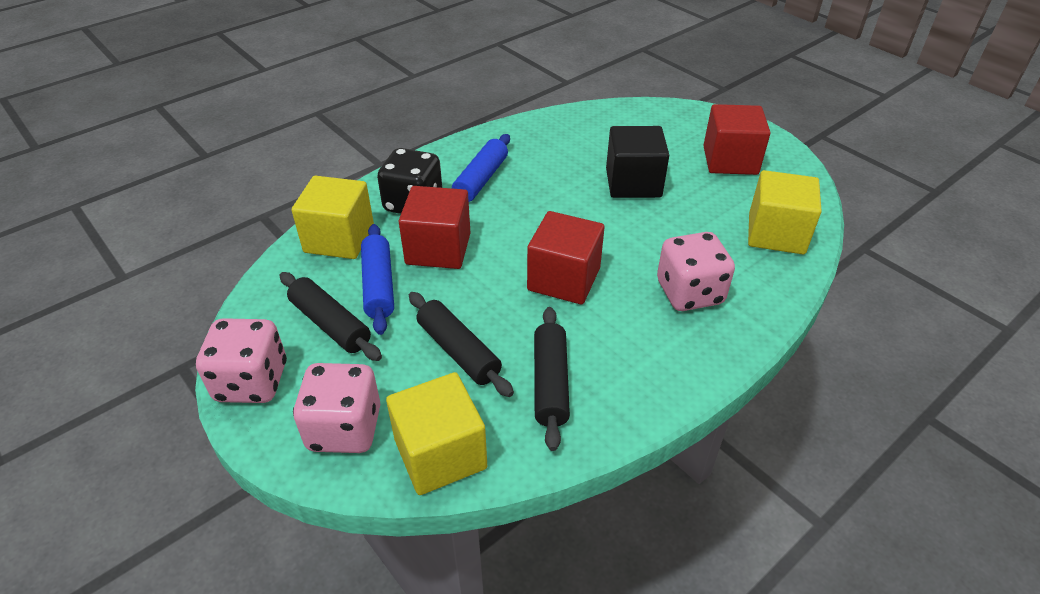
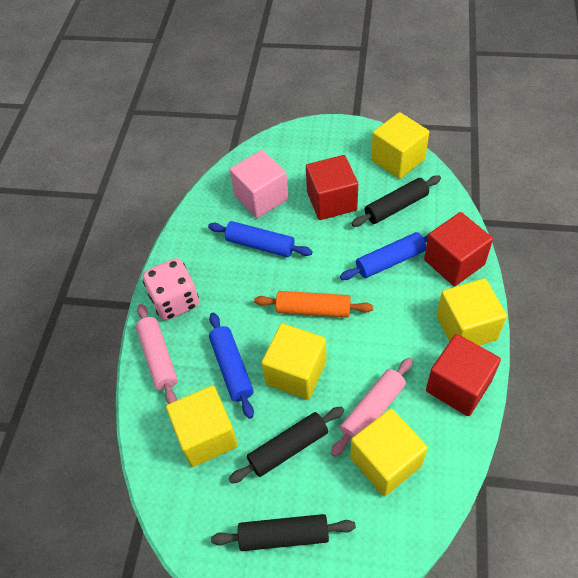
black cube: [606,126,669,198] = 1 -> none = 0
black dice: [377,148,442,214] = 1 -> none = 0
blue rolling pin: [361,224,394,335] [452,134,510,202] = 2 -> [208,221,313,257] [209,313,254,419] [340,232,429,280] = 3
orange rolling pin: none = 0 -> [254,291,373,318] = 1
pink cube: none = 0 -> [230,150,289,218] = 1
pink dice: [196,318,287,403] [293,363,380,453] [657,232,735,311] = 3 -> [143,258,199,320] = 1
pink rolling pin: none = 0 -> [136,304,178,404] [331,358,413,457] = 2
yellow cube: [292,176,374,259] [386,372,487,495] [748,170,822,254] = 3 -> [166,385,238,467] [261,323,327,400] [350,409,428,496] [371,112,429,179] [436,278,507,346] = 5

